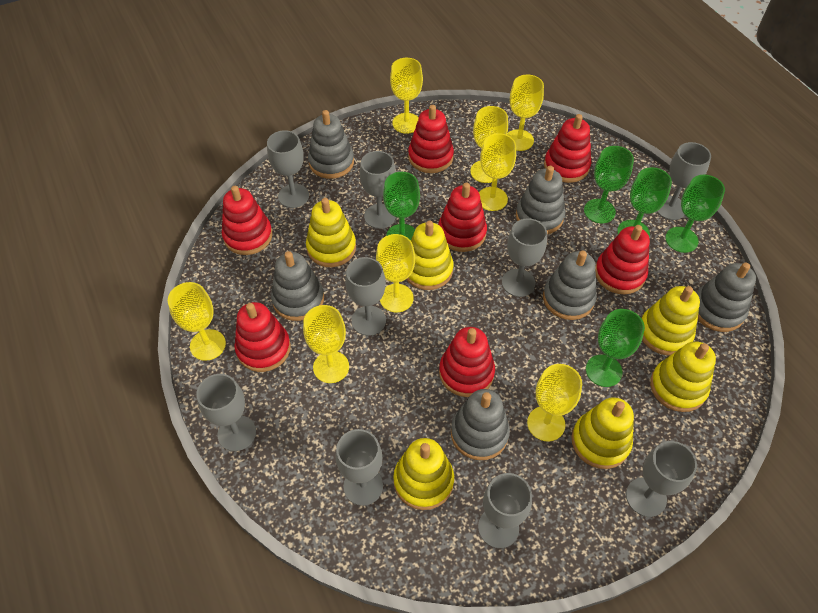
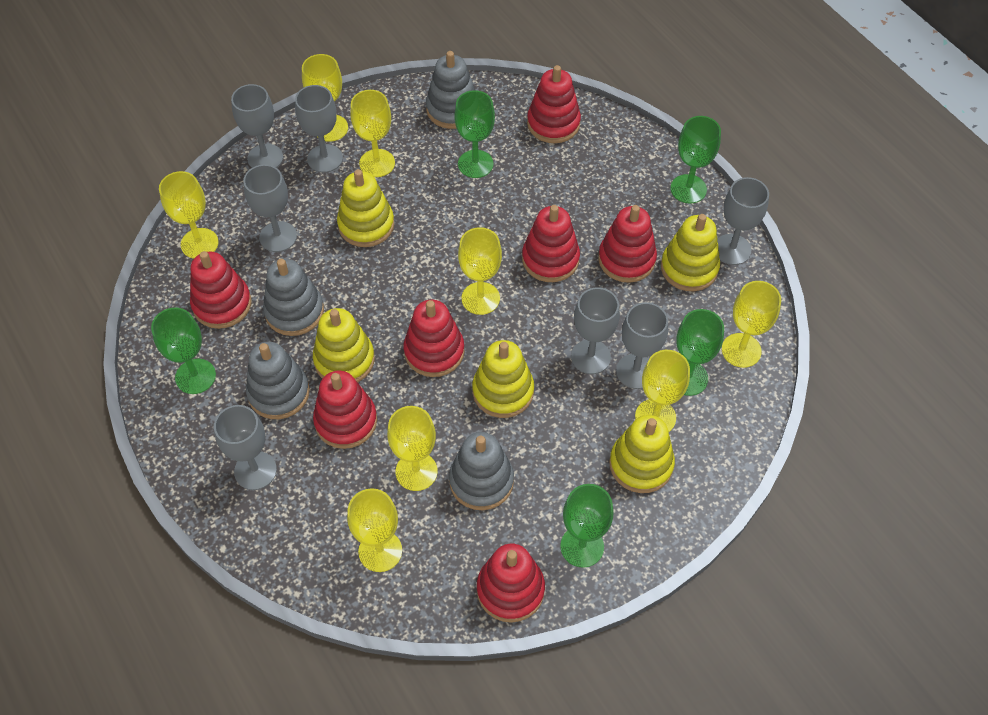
grey goblet: [196,374,256,451] [267,130,309,208] [336,429,383,506] [345,257,386,336] [360,151,396,229] [478,473,532,548] [502,218,547,297] [626,441,697,517] [656,142,711,220] = 9 -> [214,405,277,490] [231,84,283,168] [243,164,297,252] [295,85,343,173] [571,287,620,374] [616,302,668,389] [717,177,769,265] = 7
grey stacking toy: [271,251,324,321] [308,110,354,179] [451,389,510,460] [516,166,565,234] [543,250,597,320] [697,263,756,332] = 6 -> [246,342,310,419] [263,259,324,336] [426,51,475,129] [449,432,514,510] = 4
yellow stacking toy: [306,198,356,267] [393,438,454,510] [406,221,453,290] [571,397,634,469] [642,286,700,356] [650,341,716,412] = 6 -> [313,308,375,382] [337,169,395,247] [472,340,534,418] [609,415,675,493] [661,214,720,291] = 5

